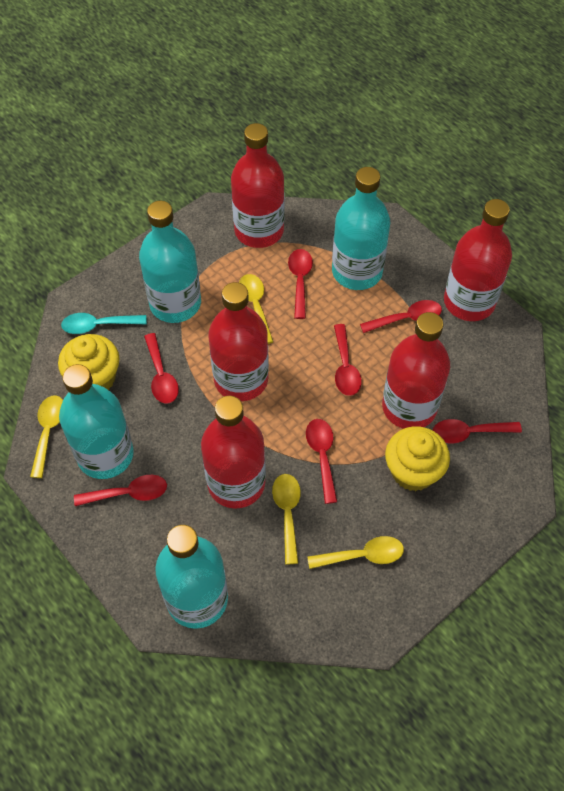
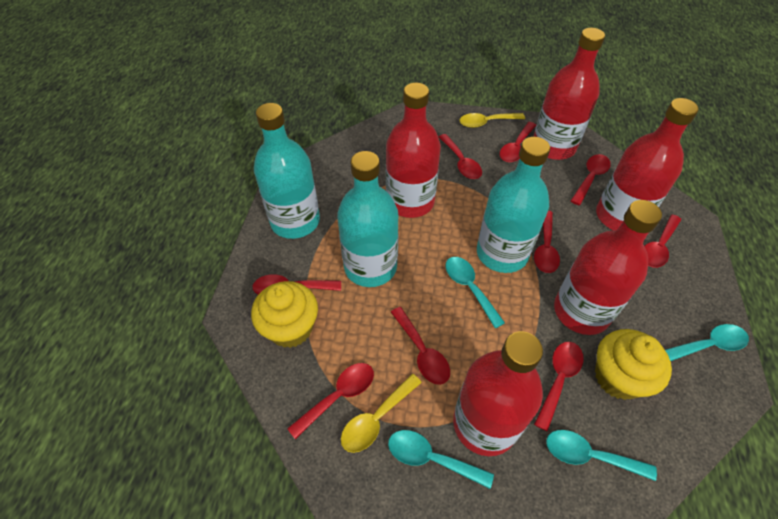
red spoon: [74,475,167,506] [144,333,179,404] [288,249,313,319] [306,419,337,504] [334,324,362,396] [360,300,442,333] [433,419,522,443] = 7 -> [252,274,341,295] [287,363,374,439] [391,307,450,385] [439,134,482,179] [499,122,536,162] [534,211,560,273] [534,342,584,432] [571,154,611,205] [645,214,681,268] = 9
turquoise bottle: [59,364,134,479] [139,201,201,323] [155,525,228,629] [332,167,390,290] = 4 -> [254,103,320,239] [337,151,398,287] [477,137,550,273] = 3
turquoise spoon: [61,313,147,334] = 1 -> [388,430,494,489] [445,257,505,328] [546,430,657,481] [665,324,749,361] = 4
yellow spoon: [30,395,63,478] [239,274,273,344] [272,474,301,564] [307,536,404,569] = 4 -> [341,374,422,453] [460,113,525,128] = 2

